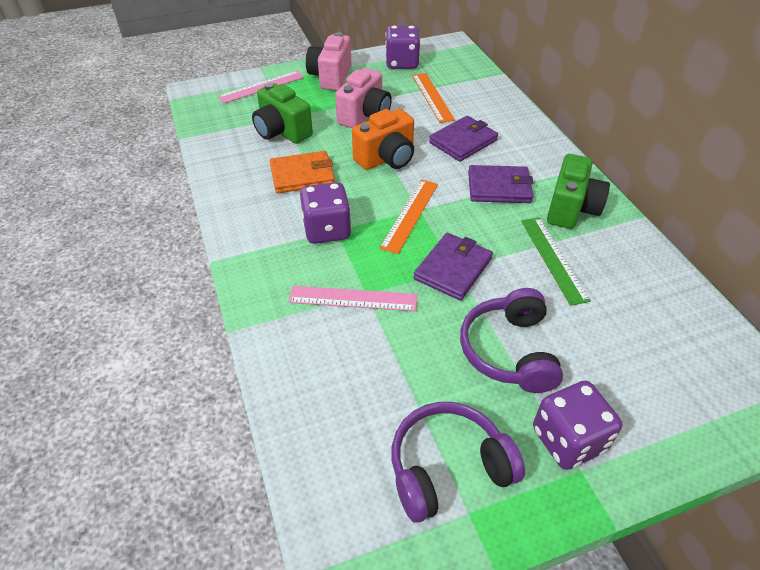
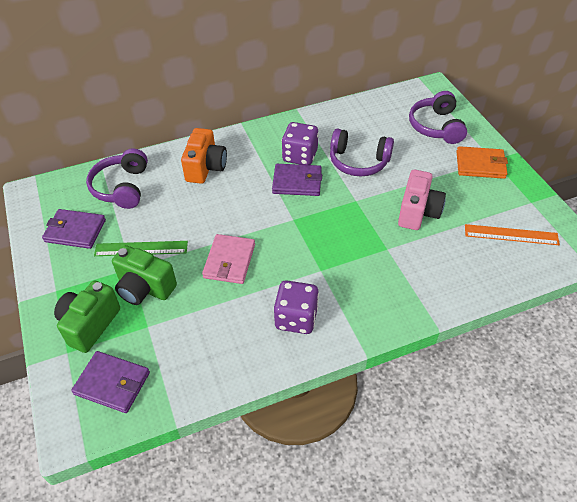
orange ruler: [379,179,438,254] [412,73,455,123] = 2 -> [465,224,560,245] = 1
pink camera: [306,32,352,91] [335,68,392,128] = 2 -> [398,170,446,230] = 1
pink ruler: [218,71,304,103] [288,286,417,311] = 2 -> none = 0
pink wallet: none = 0 -> [202,234,255,284] = 1
purple dice: [300,182,352,244] [385,25,420,69] [533,381,622,470] = 3 -> [274,280,319,334] [282,122,319,165] = 2
purple headphones: [391,402,525,523] [460,288,563,393] = 2 -> [86,148,148,209] [330,129,394,176] [409,91,467,144] = 3

